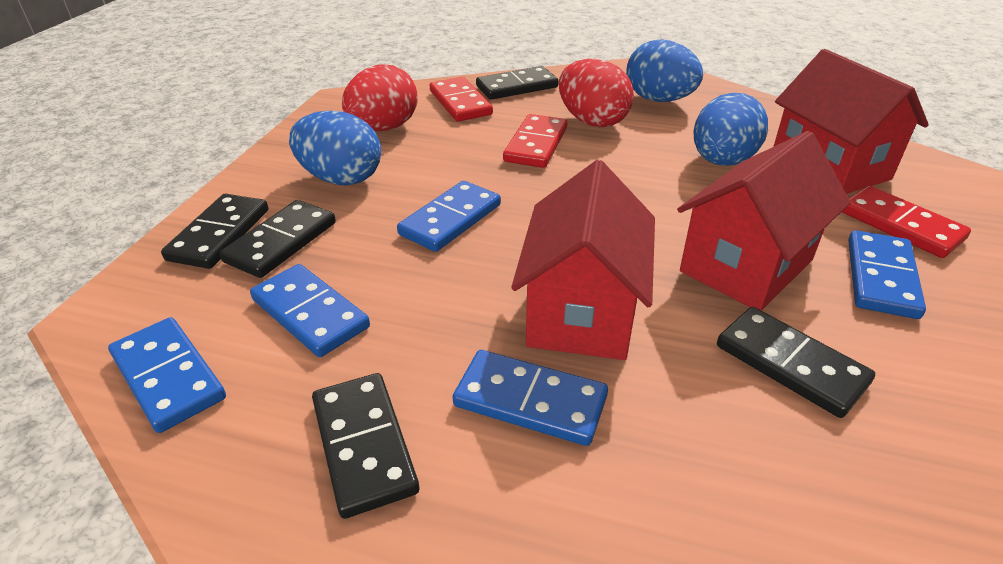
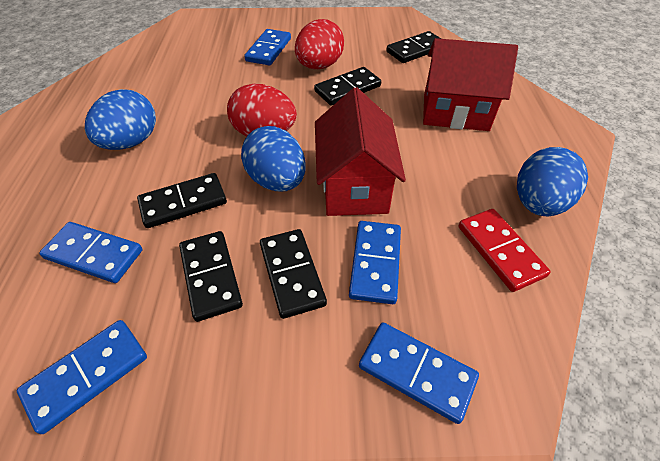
red domino: [430,77,493,122] [503,114,568,168] [842,186,971,258] = 3 -> [458,209,551,292] = 1
red house: [511,160,655,360] [677,131,851,311] [773,49,929,194] = 3 -> [315,87,406,216] [423,38,518,131] = 2

